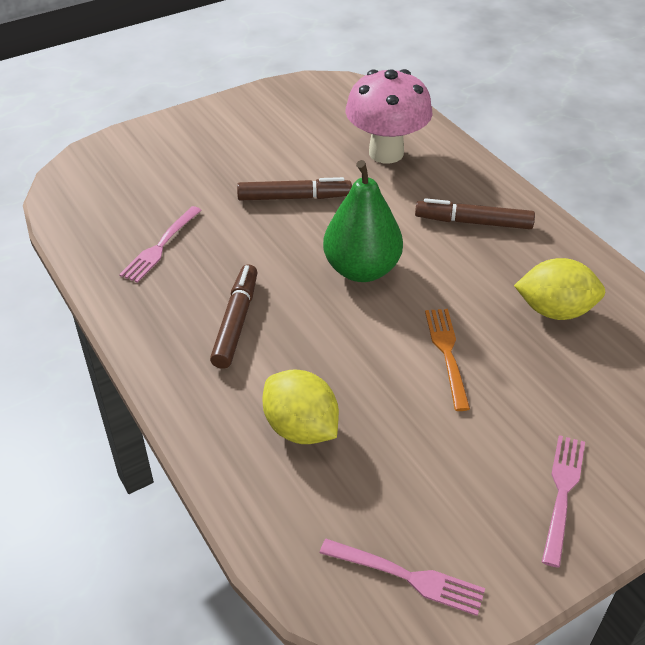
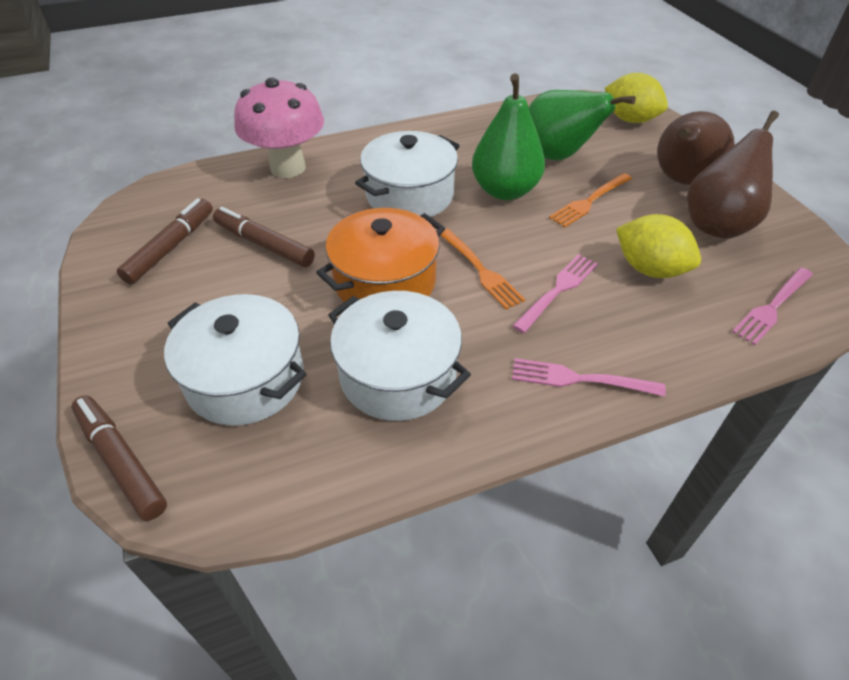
brown pear: none = 0 -> [657,111,735,185] [687,111,779,239] = 2
green pear: [323,160,403,282] = 1 -> [472,74,545,200] [529,90,636,160] = 2
orange fork: [425,309,470,411] = 1 -> [440,229,525,310] [549,173,632,228] = 2
orange pot: none = 0 -> [316,208,445,302] = 1
white pot: none = 0 -> [164,294,307,426] [328,291,471,421] [355,131,460,217] = 3

